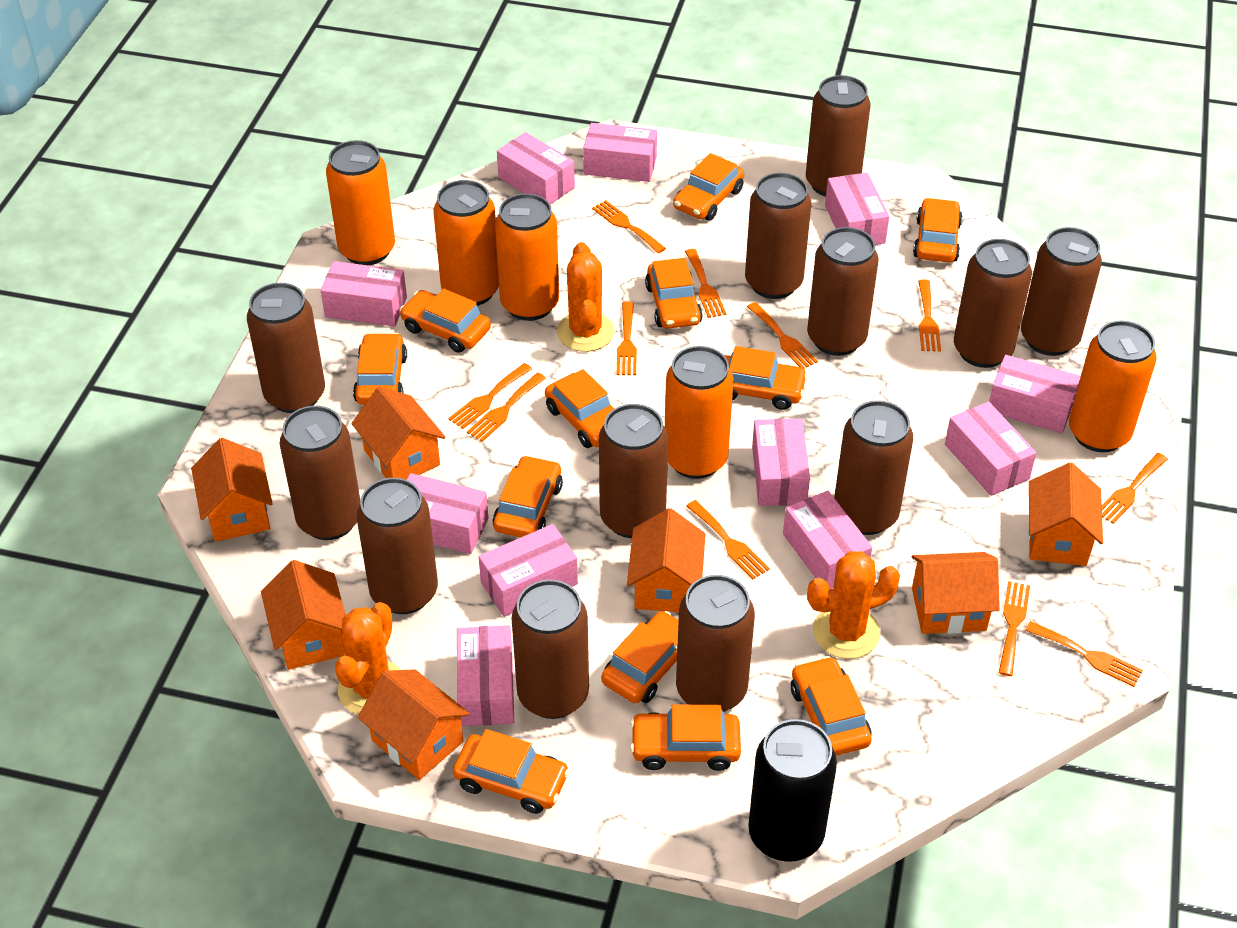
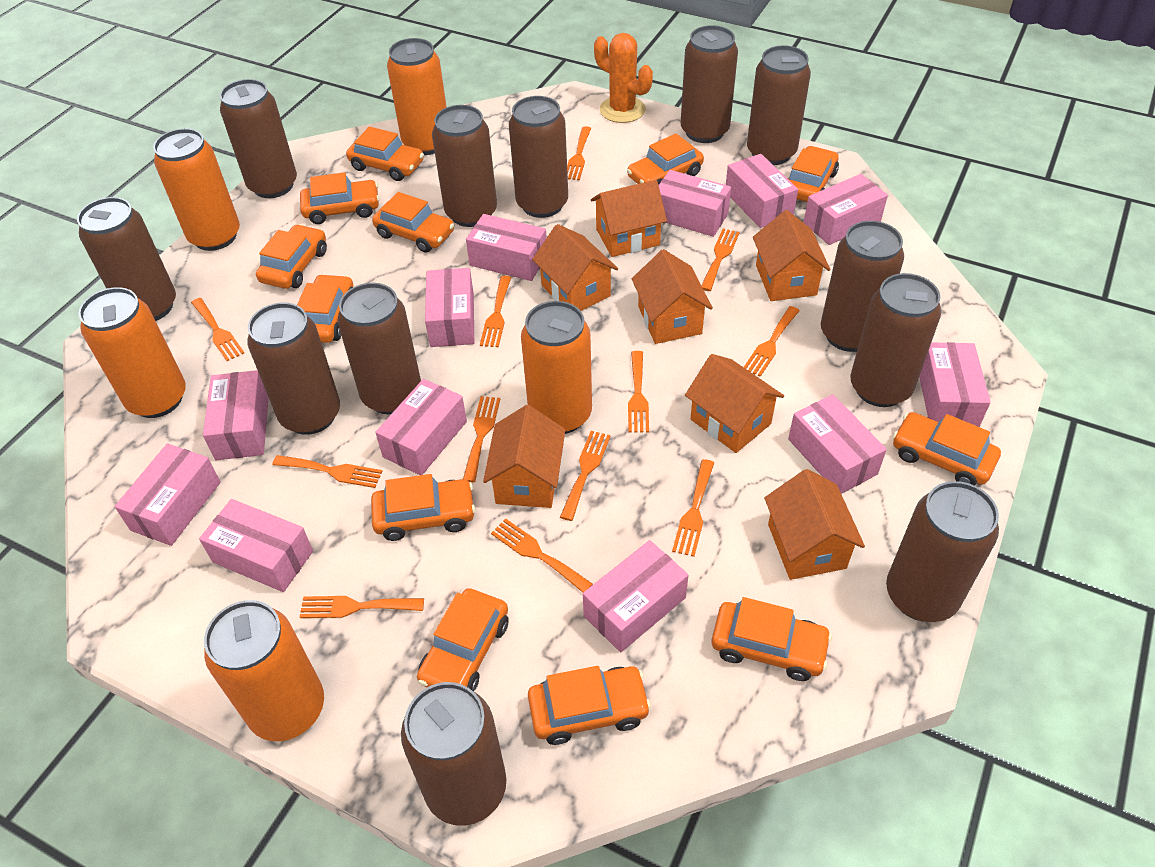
black can: [748,719,837,862] = 1 -> none = 0
orange cactus: [335,602,401,715] [557,242,614,352] [807,551,900,659] = 3 -> [594,33,653,123] = 1
orange fork: [448,363,532,429] [467,373,546,442] [592,200,666,253] [617,302,637,375] [685,249,726,318] [686,500,770,579] [747,302,818,369] [918,279,941,352] [999,581,1030,676] [1025,621,1143,687] [1102,453,1168,524] = 11 -> [191,298,244,361] [272,455,383,488] [300,596,424,618] [463,396,500,482] [480,276,511,347] [491,519,593,593] [560,431,611,521] [567,126,591,180] [628,351,649,433] [672,459,714,557] [701,229,740,291] [744,306,800,377] = 12
pink box: [320,261,407,327] [407,473,489,554] [457,625,514,726] [478,524,578,617] [497,132,575,204] [583,123,657,182] [752,419,810,506] [783,491,872,590] [825,173,890,245] [945,401,1037,496] [989,355,1081,433] = 11 -> [114,444,221,546] [199,499,313,592] [203,370,269,460] [375,379,467,475] [425,268,474,347] [466,214,547,281] [583,540,688,652] [659,170,731,237] [726,154,798,228] [788,394,887,494] [804,174,888,245] [919,342,991,427] = 12

